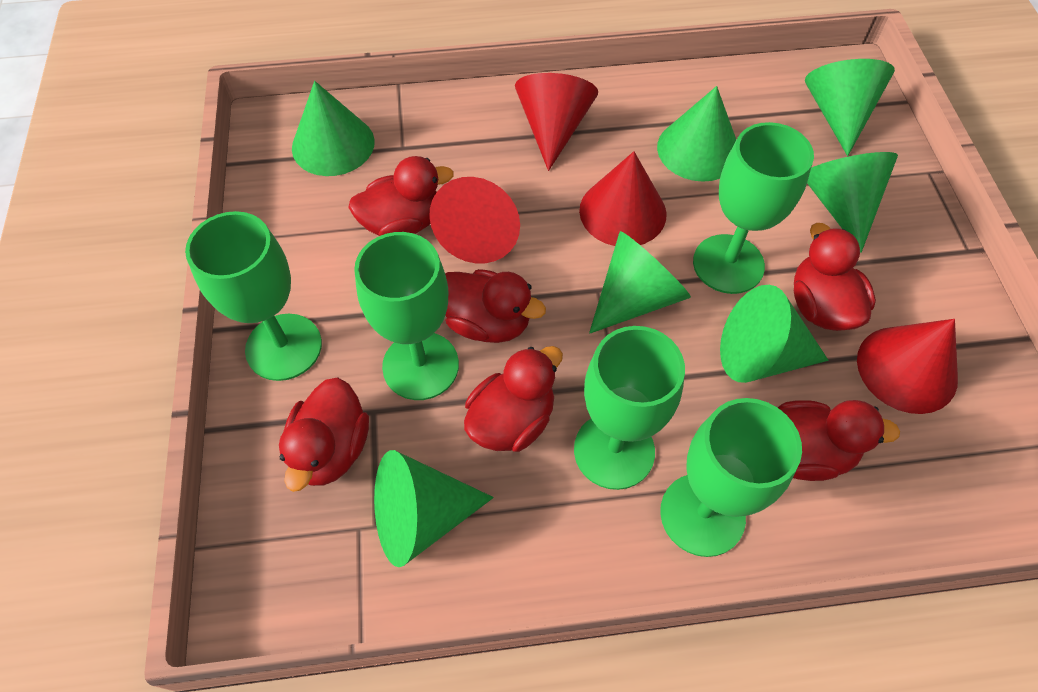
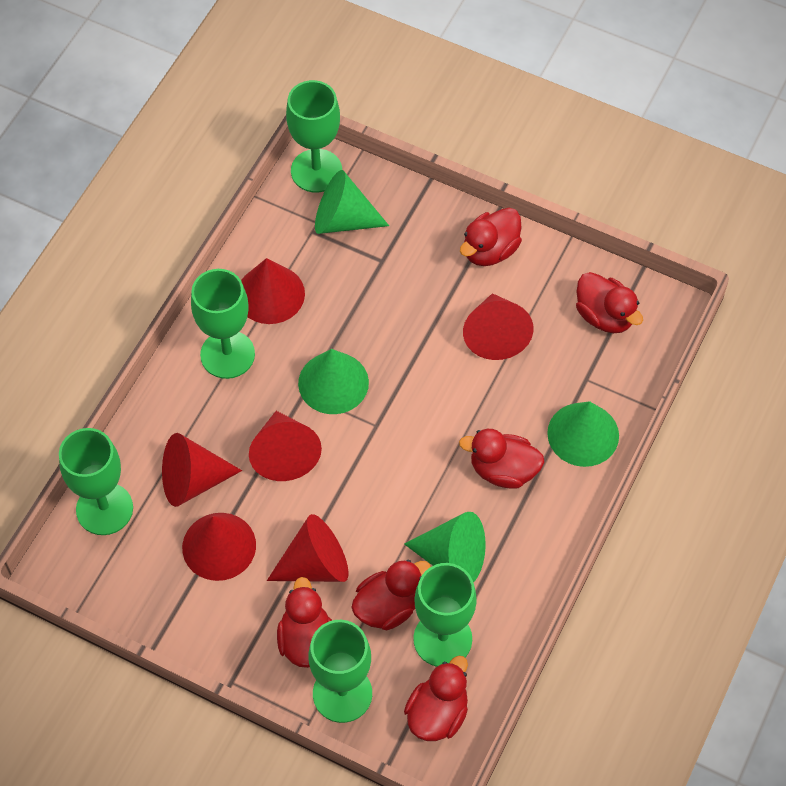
green cone: [292,81,375,176] [374,450,494,567] [589,231,691,334] [657,86,736,182] [720,285,829,383] [805,59,895,156] [807,152,898,253] = 7 -> [298,349,369,414] [315,170,389,234] [404,512,486,583] [547,401,619,467] = 4
red cone: [429,177,520,263] [515,73,598,171] [579,151,667,246] [857,319,958,414] = 4 -> [162,433,242,507] [182,513,256,581] [241,258,305,324] [249,411,322,481] [267,514,349,582] [463,293,534,360] = 6

